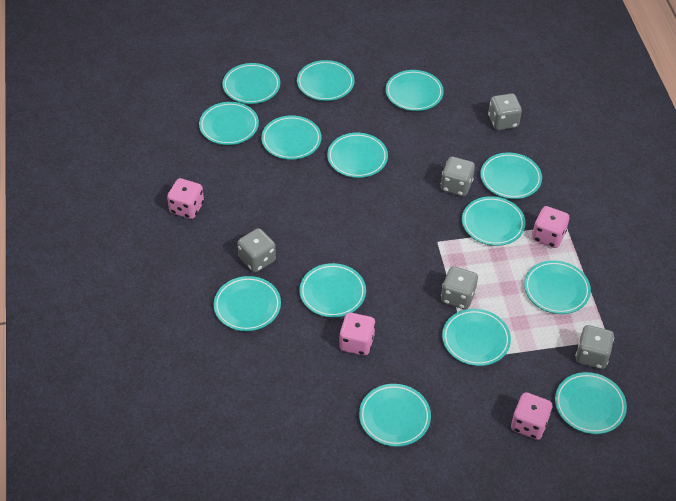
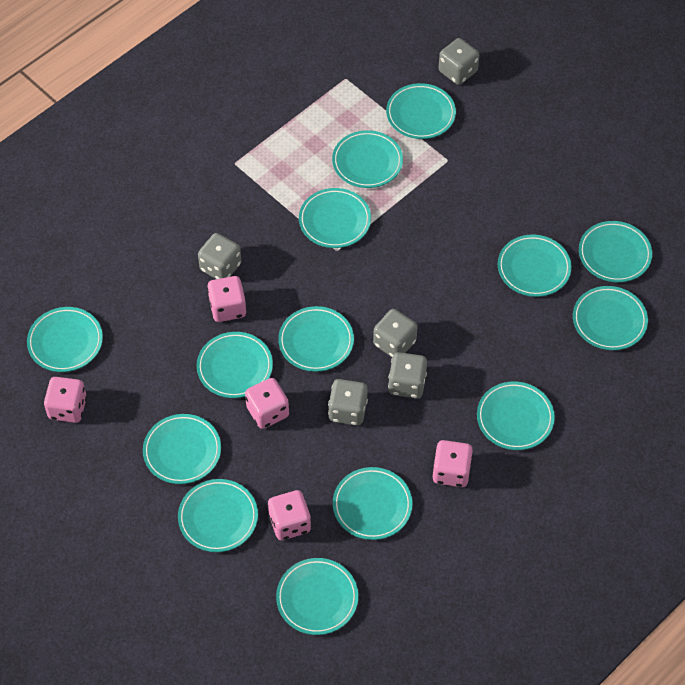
pink dice: [167,178,204,219] [339,313,376,356] [511,392,552,440] [532,206,569,248] = 4 -> [44,377,87,423] [207,276,247,322] [245,378,289,429] [268,490,311,540] [432,440,473,487] = 5

